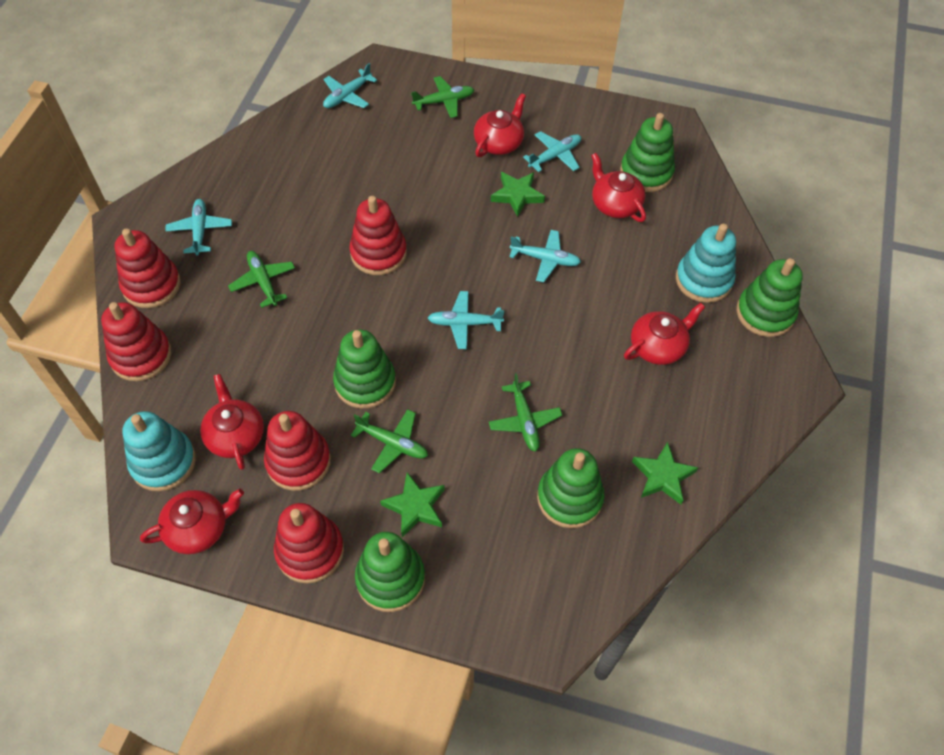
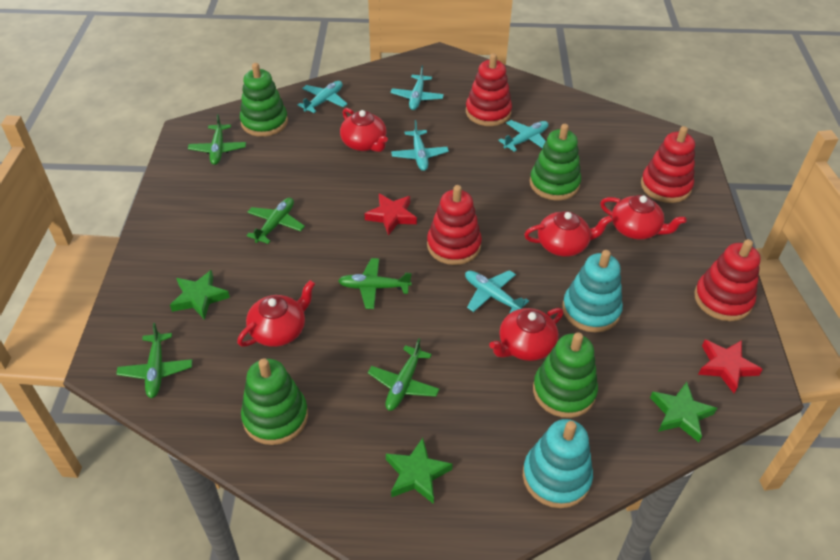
green plane: [228,251,295,308] [351,409,428,473] [411,76,474,118] [489,373,562,452] = 4 -> [116,323,192,398] [188,114,246,165] [246,198,305,244] [338,258,412,309] [368,338,440,411] = 5
green stacking toy: [333,330,396,409] [355,532,425,612] [537,448,604,528] [620,113,675,192] [736,258,803,337] = 5 -> [240,63,288,137] [241,358,308,445] [530,124,581,200] [533,332,598,418] = 4
red stacking toy: [101,302,171,381] [115,228,181,308] [264,411,331,491] [274,503,344,584] [349,196,407,275] = 5 -> [427,185,482,265] [466,53,512,126] [641,126,695,203] [694,239,761,321] = 4
red star: none = 0 -> [365,194,417,235] [698,340,763,393] = 2

